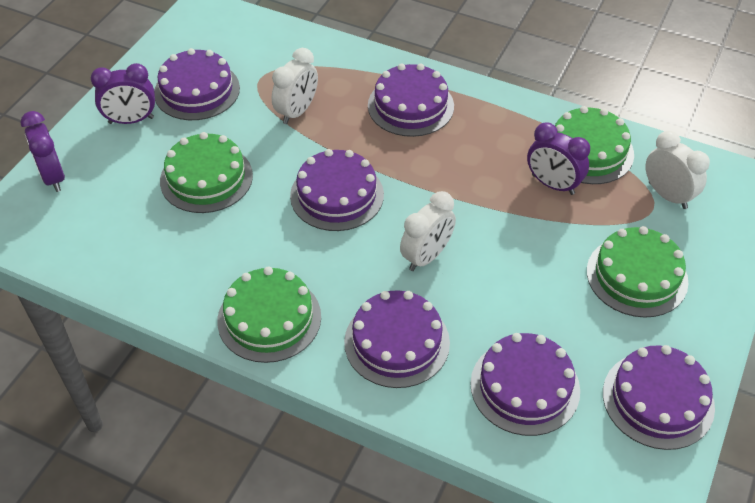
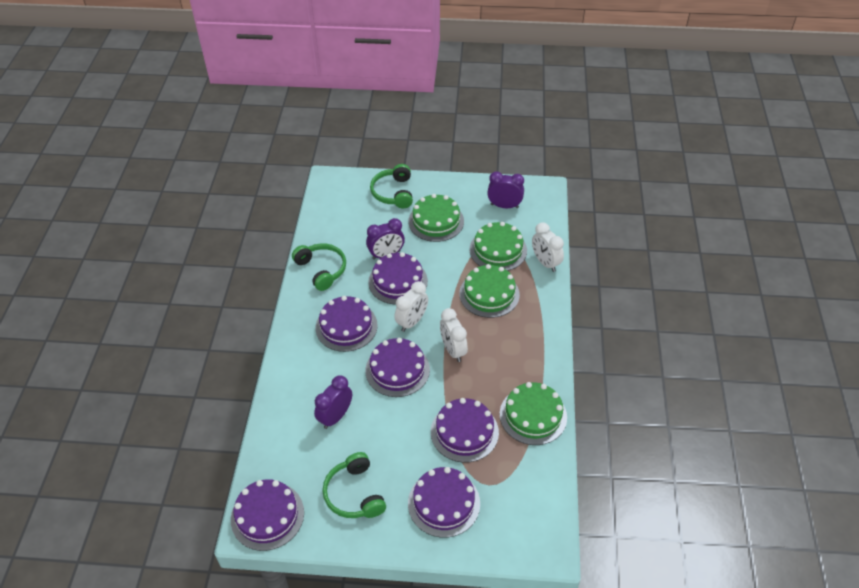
green headphones: none = 0 -> [292,243,346,291] [323,452,386,518] [370,164,413,208] = 3

